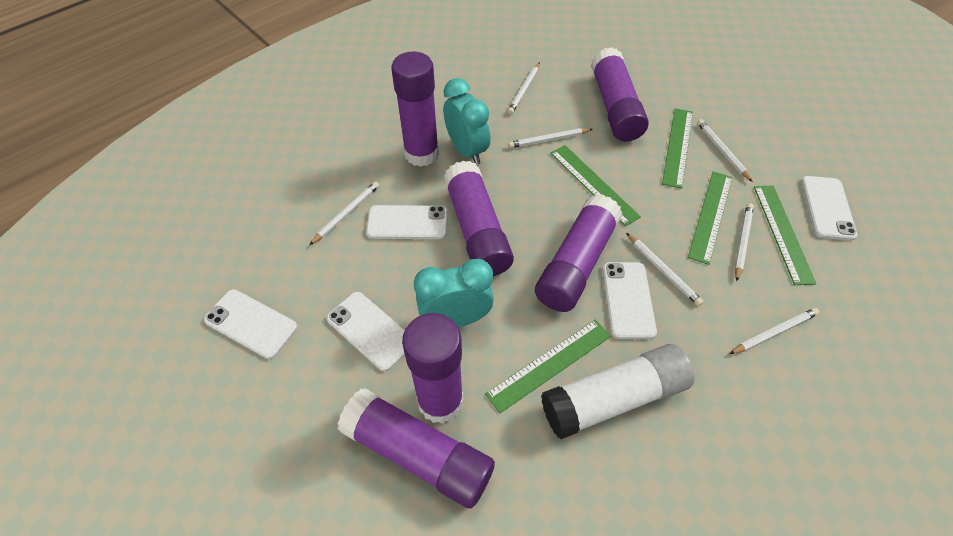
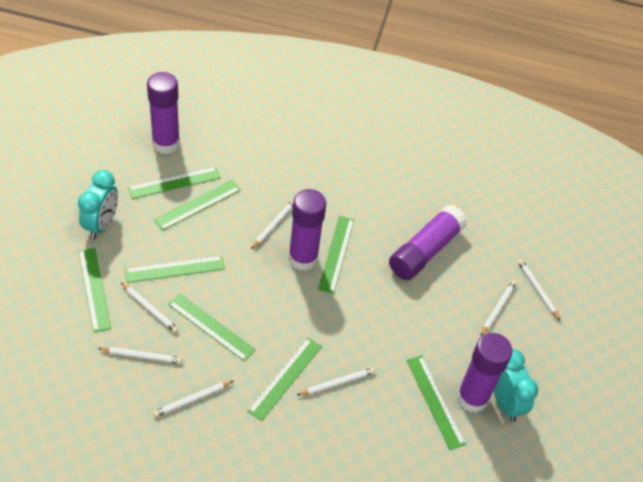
green ruler: [485,319,611,413] [550,145,641,226] [662,108,693,189] [688,171,733,265] [754,186,816,285] = 5 -> [78,248,111,332] [125,256,225,283] [128,167,221,199] [154,180,241,231] [168,294,256,362] [247,338,322,421] [318,216,354,294] [406,355,466,450] = 8
purple glue stick: [337,388,495,508] [391,51,439,167] [402,313,463,424] [444,160,514,276] [535,194,623,312] [591,47,649,141] = 6 -> [147,72,180,154] [288,189,326,271] [389,205,467,280] [457,333,513,413] = 4
white glue stick: [541,344,695,439] = 1 -> none = 0
white phone: [204,289,298,359] [326,292,405,371] [366,205,448,239] [602,262,657,339] [801,176,857,241] = 5 -> none = 0

